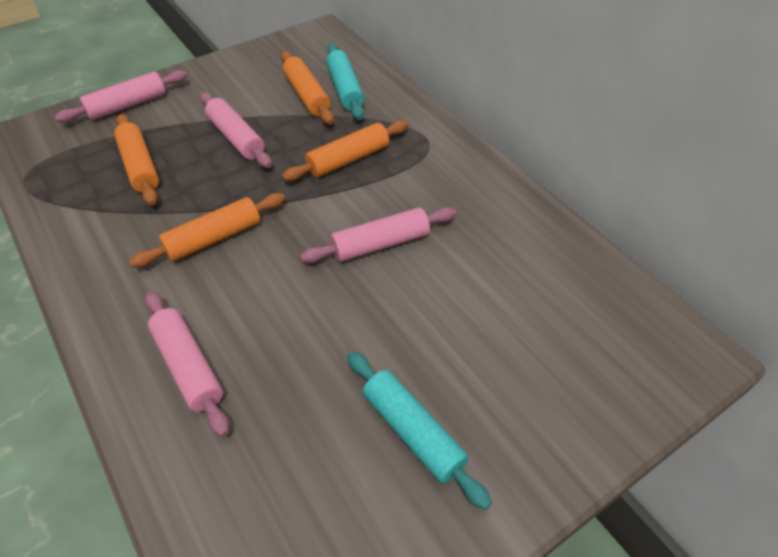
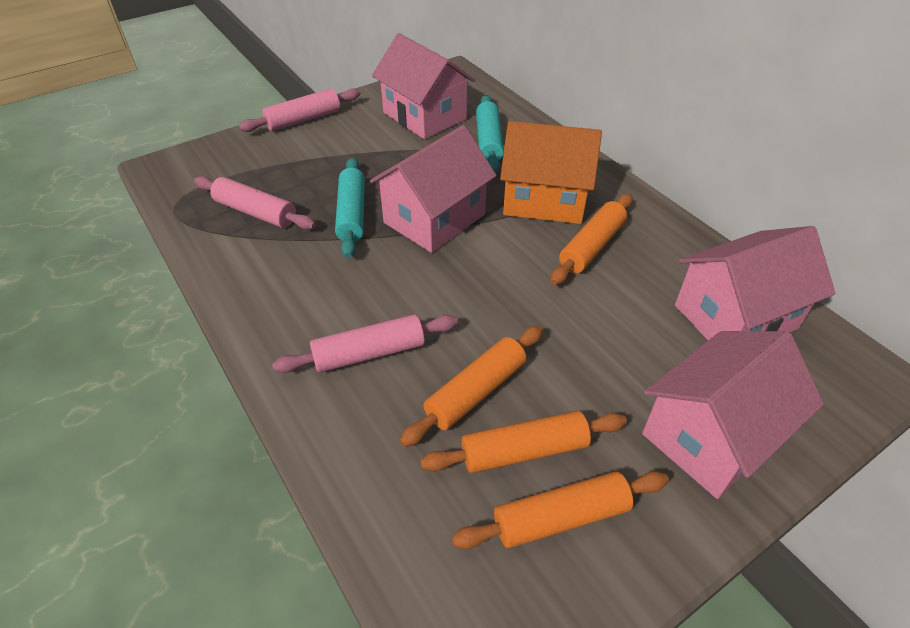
orange house: none = 0 -> [500,121,602,224] = 1
pink house: none = 0 -> [370,125,497,253] [372,33,475,139] [642,331,824,499] [675,226,835,340] = 4
pink rolling pin: [55,70,187,123] [145,291,230,437] [200,92,272,168] [300,207,456,263] = 4 -> [194,176,316,230] [239,88,361,132] [272,314,458,373] = 3

